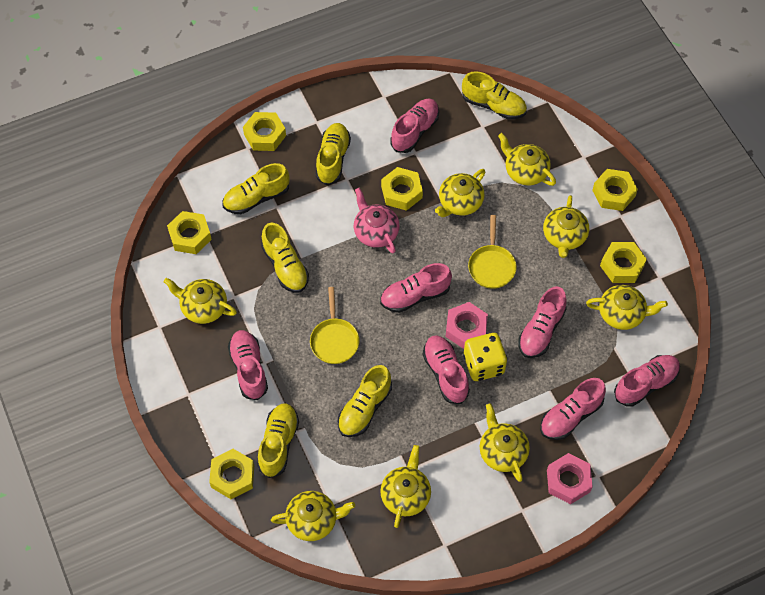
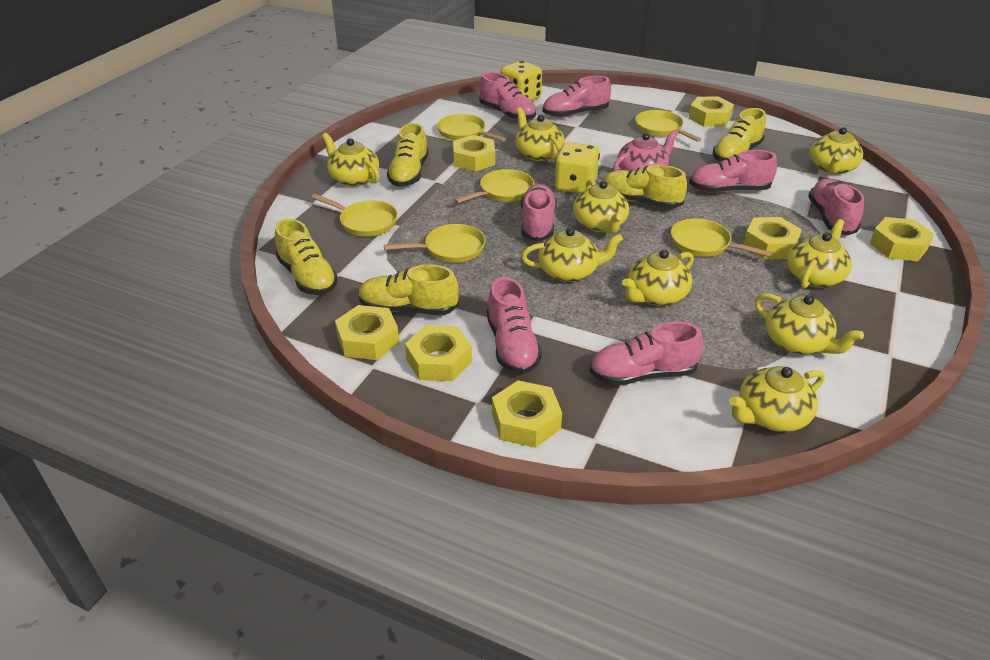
pink nut: [446,302,488,349] [547,453,593,504] = 2 -> none = 0
yellow dice: [463,333,507,381] = 1 -> [501,61,542,101] [554,142,600,193] = 2
yellow nut: [167,211,212,254] [209,449,254,499] [243,112,286,151] [381,167,423,211] [592,169,638,211] [600,242,647,283] = 6 -> [335,305,399,360] [405,326,472,381] [453,135,495,171] [492,380,562,448] [689,96,734,127] [743,217,802,260] [870,217,934,261] = 7
yellow pan: [310,287,359,364] [468,215,517,289] = 2 -> [311,194,398,237] [384,224,485,263] [437,114,506,141] [454,169,534,204] [635,110,702,142] [671,219,772,257] = 6
yellow shoe: [222,163,290,214] [257,403,299,478] [261,223,309,293] [316,123,351,185] [338,365,392,437] [462,71,527,120] = 6 -> [275,219,338,295] [358,264,459,315] [387,123,429,187] [602,165,687,209] [713,108,766,161] = 5
yellow teapot: [163,278,237,324] [271,491,355,541] [380,445,431,528] [435,169,485,217] [480,403,530,482] [498,133,556,186] [543,195,589,258] [586,285,668,330] = 8 -> [322,133,380,187] [516,107,564,161] [521,227,623,282] [573,179,629,234] [622,249,694,306] [729,366,825,432] [755,293,864,354] [787,219,852,289] [810,127,863,175] = 9

